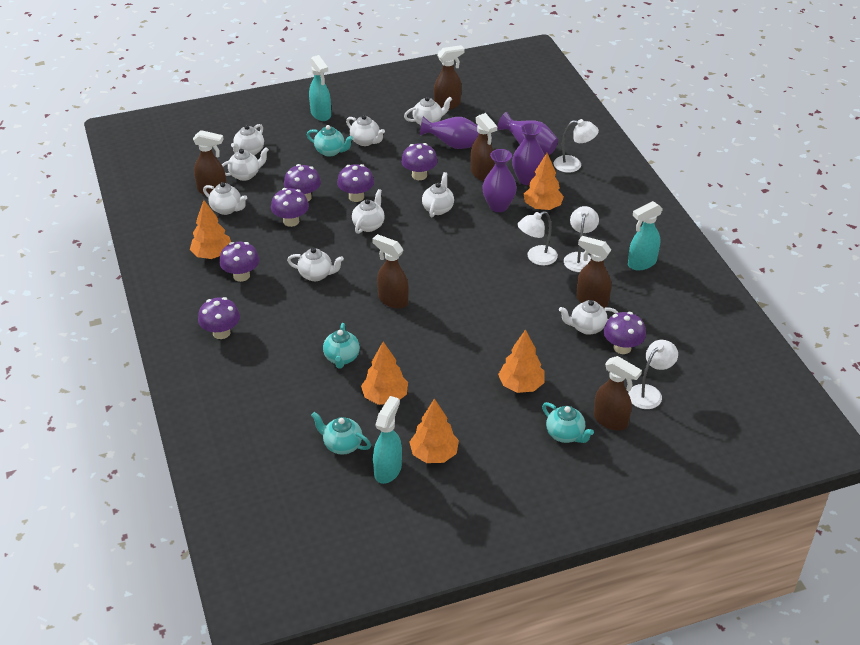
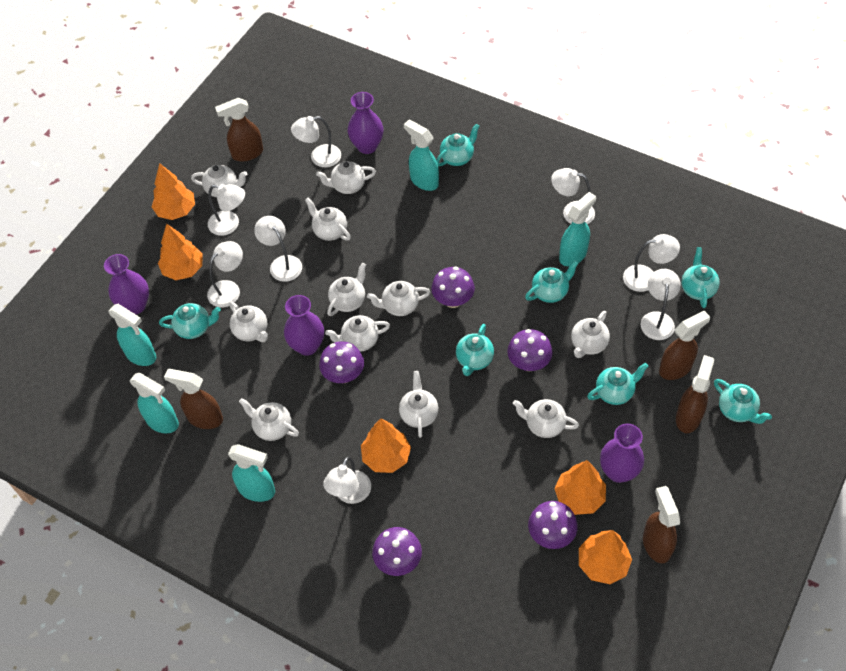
brown spray bottle: [193,130,226,196] [372,234,409,309] [434,45,465,110] [471,113,497,181] [576,236,611,308] [594,356,642,430] = 6 -> [164,369,223,429] [215,98,263,161] [643,486,680,563] [659,310,710,380] [676,355,714,433] = 5
purple mushroom: [198,297,240,339] [219,242,259,282] [271,188,309,227] [284,164,321,201] [337,164,374,202] [401,143,438,180] [603,312,646,354] = 7 -> [319,341,364,383] [372,527,422,576] [431,266,475,308] [507,329,553,371] [528,501,578,549] = 5
turquoise spray bottle: [309,55,331,121] [373,396,402,484] [628,201,663,270] = 3 -> [109,304,156,366] [130,373,179,433] [228,444,275,502] [404,120,439,191] [559,192,596,266] = 5
turquoise teapot: [307,125,353,157] [311,412,371,455] [323,323,360,369] [542,402,594,443] = 4 -> [159,303,221,339] [436,124,480,166] [456,324,494,376] [525,260,579,303] [587,363,649,405] [681,247,720,308] [714,379,772,424] = 7
white lamp: [517,211,558,266] [554,119,599,173] [564,206,599,272] [628,340,678,409] = 4 -> [207,241,243,307] [208,184,245,236] [254,216,302,282] [291,116,341,167] [323,457,371,504] [551,168,595,224] [623,234,680,292] [640,269,681,340] = 8
white teapot: [203,182,247,215] [222,147,269,181] [231,124,264,155] [287,248,344,281] [346,115,385,146] [352,189,385,234] [404,96,452,125] [422,172,454,217] [559,300,618,335] = 9 -> [191,165,247,197] [229,301,268,342] [239,398,299,441] [305,197,351,241] [316,161,376,194] [325,315,390,352] [327,263,366,316] [367,281,430,316] [399,371,438,438] [513,399,579,438] [571,311,610,358] = 11

